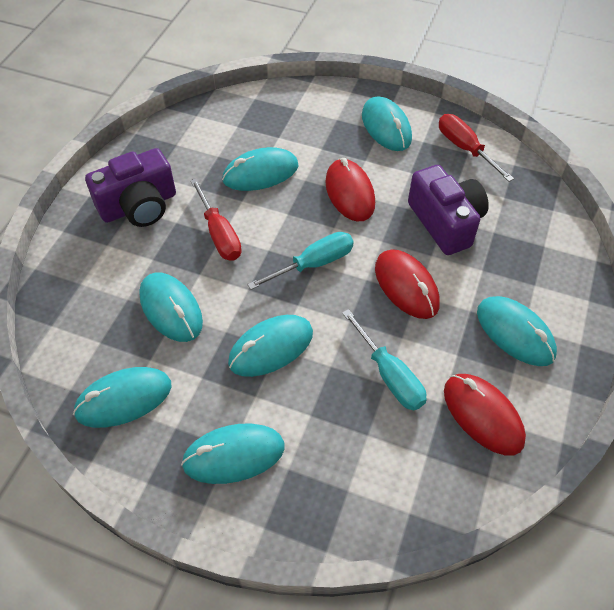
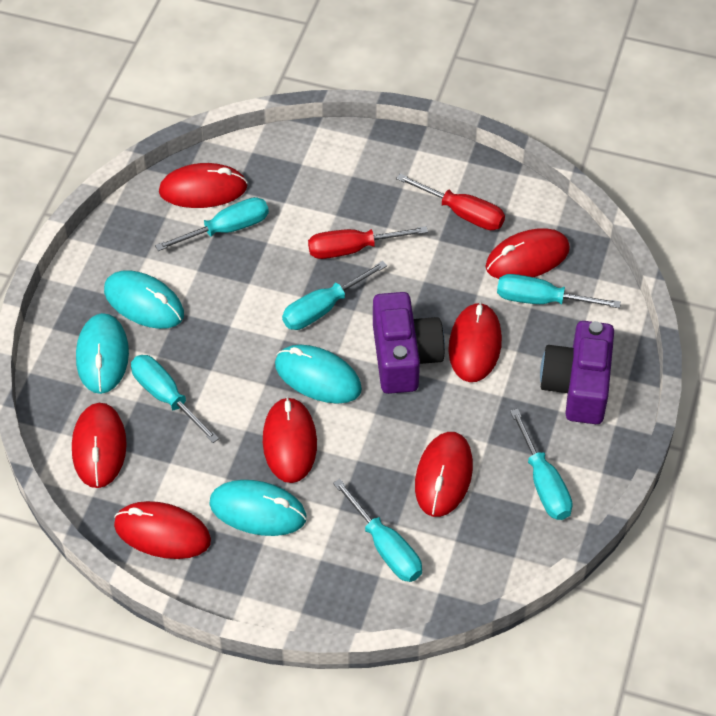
red mouse: [325,158,375,221] [375,249,440,319] [444,374,526,455] = 3 -> [72,403,127,488] [114,501,211,559] [159,163,248,208] [263,397,317,483] [415,432,473,517] [448,302,502,382] [485,228,570,279] = 7
turquoise mouse: [73,367,172,428] [139,272,203,342] [181,424,285,484] [222,147,299,191] [228,315,313,377] [362,97,412,151] [477,296,557,366] = 7 -> [76,313,129,394] [104,270,184,329] [209,480,307,536] [275,345,362,404] = 4
turquoise screwdriver: [247,232,354,290] [342,309,427,410] = 2 -> [131,355,219,443] [155,197,269,251] [282,261,387,330] [333,479,422,582] [497,274,621,308] [510,409,573,520] = 6

